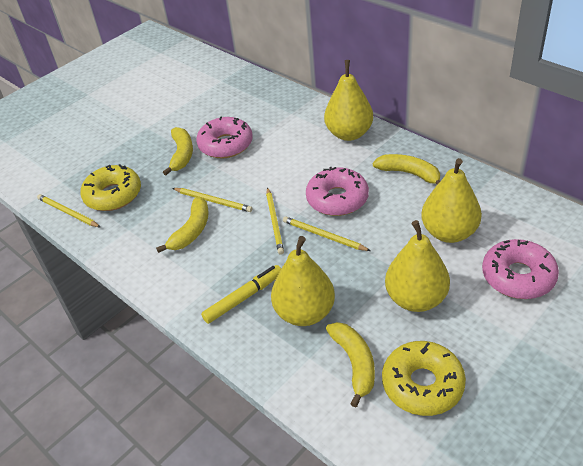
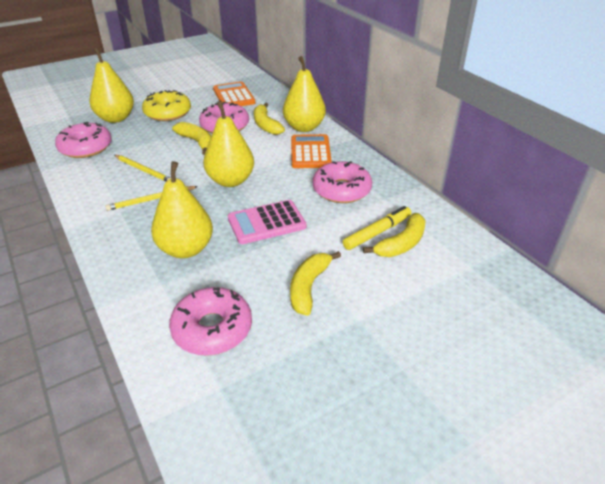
orange calculator: none = 0 -> [213,82,255,106] [291,134,332,168] = 2
pink calculator: none = 0 -> [228,200,306,244] = 1
pink donut: [196,117,253,158] [306,167,369,216] [482,239,559,299] = 3 -> [55,122,112,158] [169,287,252,355] [199,102,249,133] [313,161,372,203] = 4
yellow donut: [81,164,141,211] [382,341,466,416] = 2 -> [142,90,191,121] = 1
yellow pencil: [37,194,101,228] [172,188,252,212] [266,187,284,255] [283,216,371,251] = 4 -> [105,186,198,211] [114,155,171,181] = 2

